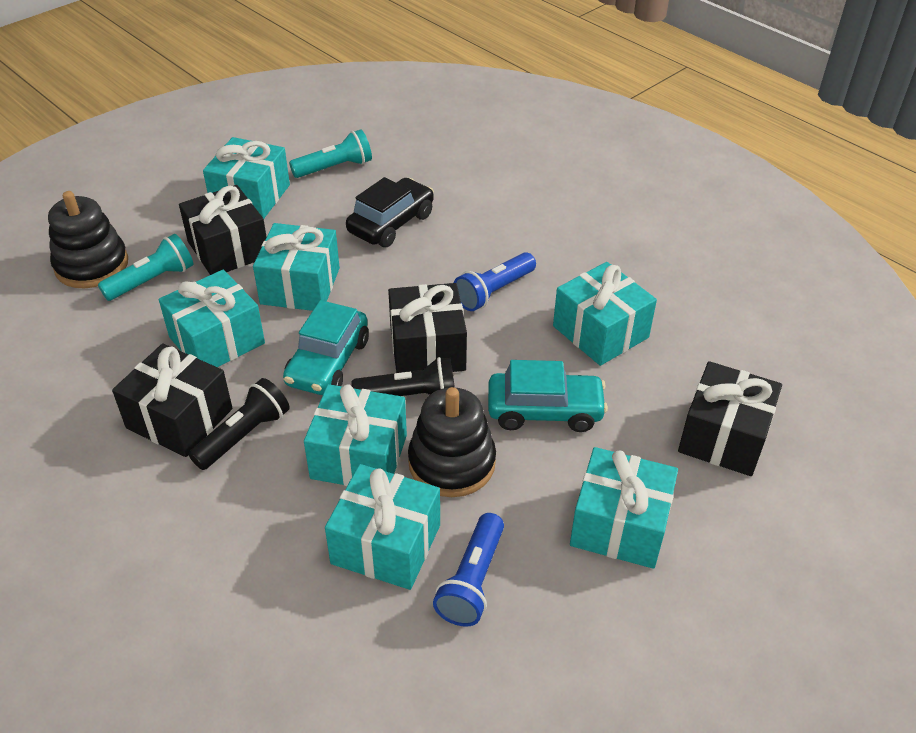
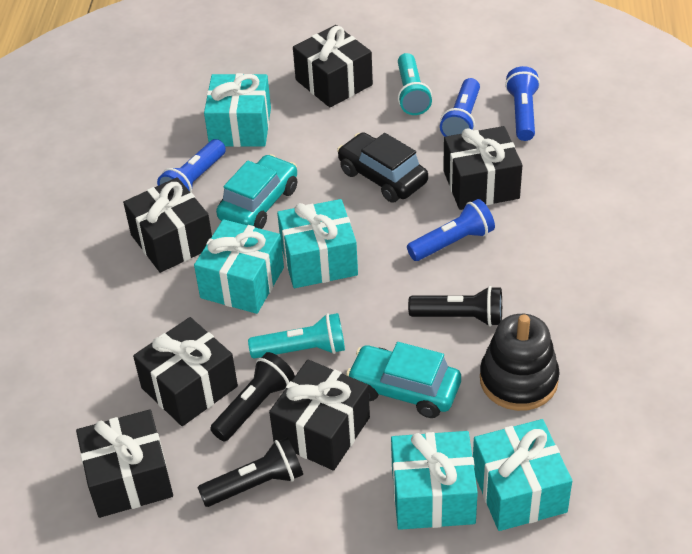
black flashlight: [188,378,290,470] [351,357,455,396] = 2 -> [197,437,303,507] [210,352,295,441] [408,286,502,326] = 3
black gift: [112,343,232,457] [179,185,267,275] [388,283,467,373] [678,361,782,476] = 4 -> [76,409,173,518] [123,177,212,273] [133,317,238,426] [269,359,370,471] [293,25,373,108] [443,126,522,210] = 6
black stacking toy: [48,191,128,288] [408,387,496,497] = 2 -> [480,314,559,411] = 1
blue flashlight: [433,513,504,627] [454,252,536,311] = 2 -> [157,139,226,193] [407,199,495,261] [440,78,480,137] [505,66,540,141] = 4
turquoise gift: [159,270,265,367] [203,137,290,219] [253,223,340,311] [304,384,407,486] [325,464,440,590] [553,262,657,366] [570,447,678,569] = 7 -> [194,219,284,314] [204,73,271,147] [277,199,358,288] [391,431,478,530] [473,419,572,531] = 5

